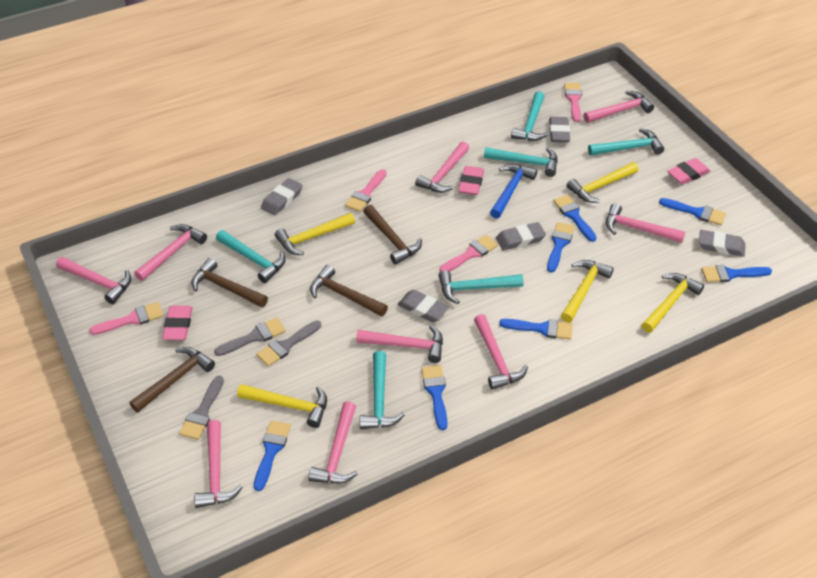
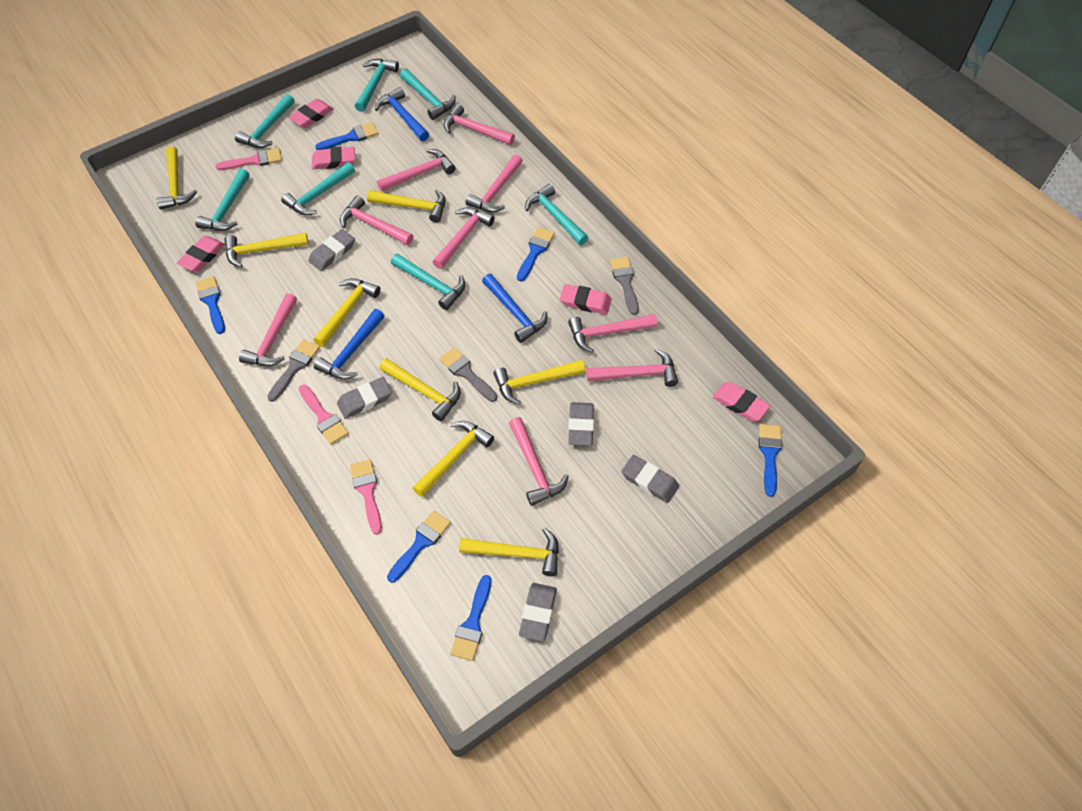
blue brush: [254,421,291,491] [421,365,447,430] [499,319,573,340] [547,222,575,273] [553,195,597,242] [659,198,726,225] [701,265,772,282] = 7 -> [196,276,225,334] [315,122,379,150] [387,511,451,583] [450,575,492,661] [517,227,555,281] [759,424,782,497] = 6
blue hammer: [490,164,537,219] = 1 -> [314,309,384,380] [375,87,429,141] [482,274,547,343] = 3
brown hammer: [129,347,215,412] [191,258,268,308] [310,265,388,317] [363,205,422,265] = 4 -> none = 0
pink brush: [89,302,163,335] [345,169,387,212] [440,235,498,272] [564,83,582,122] = 4 -> [216,148,282,170] [299,385,349,444] [350,459,382,534] = 3
pink eraser: [162,306,193,340] [458,166,484,195] [667,158,710,185] = 3 -> [177,236,225,272] [288,99,333,128] [312,147,355,169] [560,284,611,314] [713,382,770,421] = 5
turquoise hammer: [216,230,286,283] [360,351,405,429] [438,270,524,304] [484,147,558,177] [511,91,548,141] [588,128,664,156] = 6 -> [195,169,250,231] [235,94,295,148] [281,162,355,215] [355,59,399,112] [391,254,465,310] [400,69,456,120] [525,184,588,245] = 7
yellow hammer: [237,384,327,428] [275,213,355,255] [561,260,614,323] [567,162,638,203] [642,273,704,333] = 5 -> [157,146,197,210] [224,233,309,268] [313,278,381,347] [367,189,446,223] [379,358,461,421] [412,421,494,497] [459,528,559,576] [493,360,585,405] = 8

